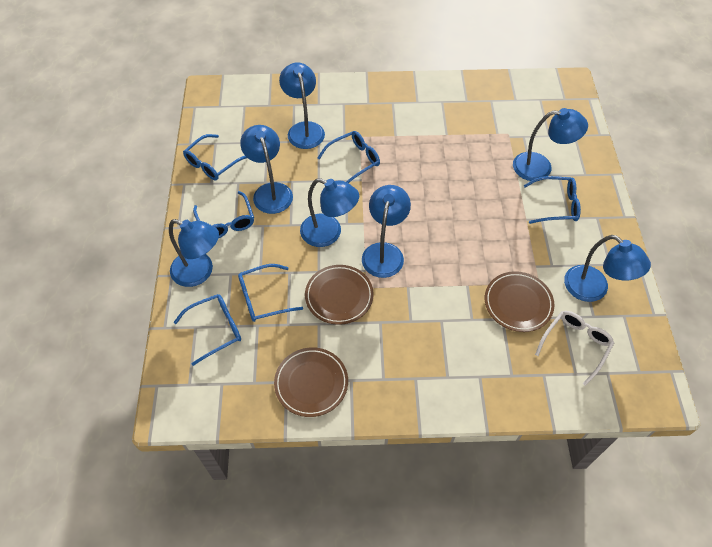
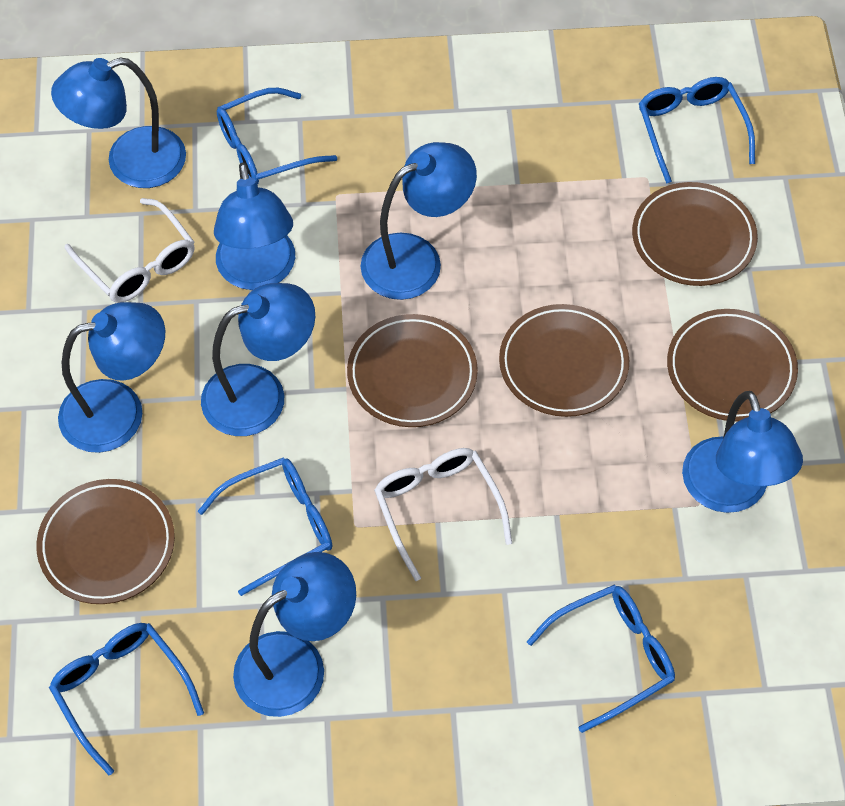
blue glasses: [173,294,241,366] [183,134,247,180] [193,191,254,238] [238,264,303,322] [318,131,380,183] [524,176,581,224] = 6 -> [49,623,204,775] [198,457,333,596] [217,88,337,184] [527,585,675,733] [639,77,755,184] = 5
brown plate: [274,347,348,417] [305,265,374,325] [485,271,554,332] = 3 -> [36,479,175,604] [347,314,478,427] [499,304,629,417] [632,182,758,286] [667,309,798,422] = 5
white glasses: [535,311,614,386] = 1 -> [65,198,194,303] [374,448,512,581] = 2

